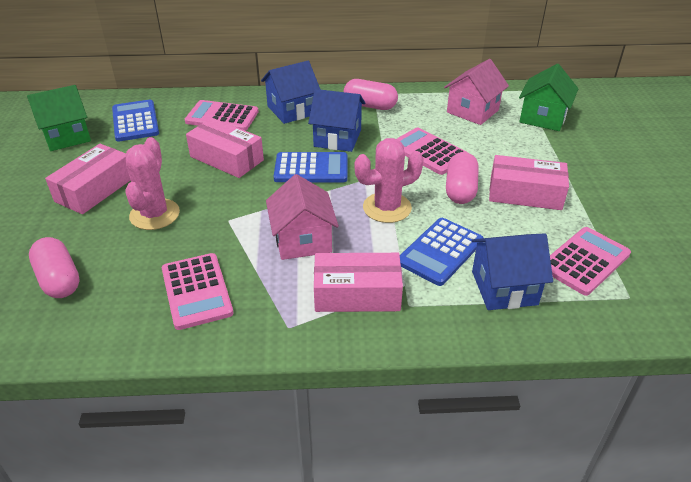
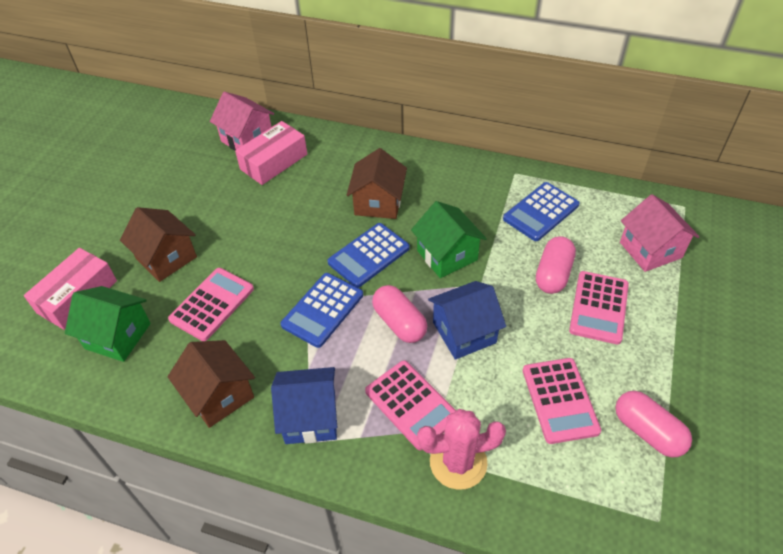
blue house: [261,61,321,124] [308,89,365,152] [472,233,553,310] = 3 -> [271,367,337,444] [428,281,506,360] = 2
brown house: none = 0 -> [120,207,197,282] [167,340,255,428] [347,148,407,219] = 3
pink box: [45,144,131,214] [186,118,264,178] [314,253,403,312] [489,155,569,210] = 4 -> [24,248,117,330] [235,121,307,185] = 2
pink cactus: [125,137,180,230] [355,138,424,223] = 2 -> [417,409,506,490] = 1

